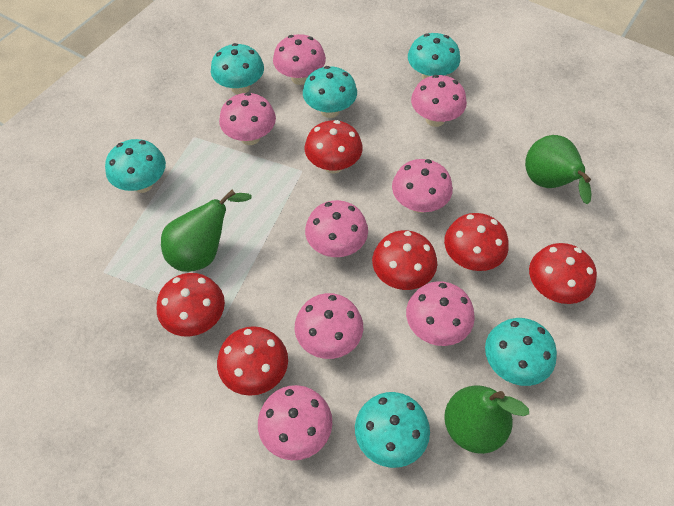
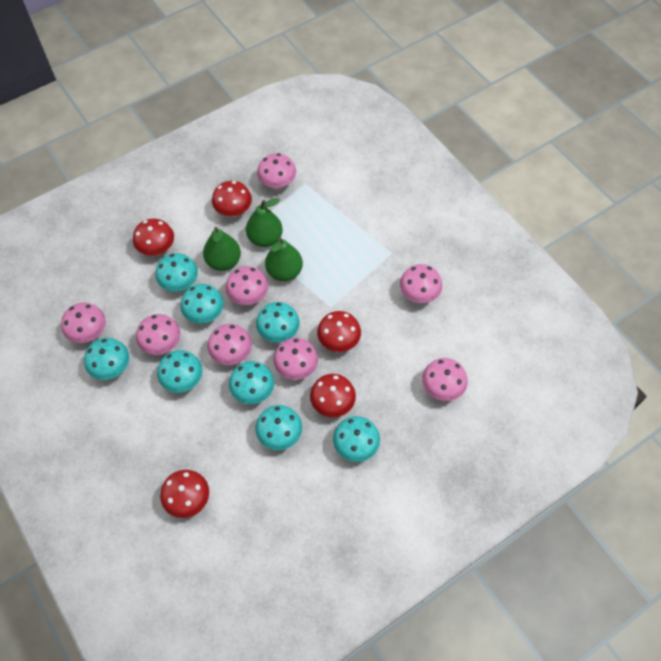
red mushroom: [157,273,225,337] [217,326,288,396] [305,120,363,173] [372,230,437,290] [444,213,509,271] [529,243,597,304] = 6 -> [133,219,174,256] [160,470,209,518] [212,181,252,217] [310,374,356,417] [317,311,361,352] = 5
turquoise mushroom: [105,139,166,193] [211,43,264,95] [303,66,357,118] [355,392,430,468] [408,33,460,79] [485,318,557,386] = 6 -> [84,338,129,380] [156,253,198,292] [157,350,203,393] [180,284,224,324] [229,361,274,404] [255,405,302,450] [256,302,300,342] [333,416,380,462] = 8

